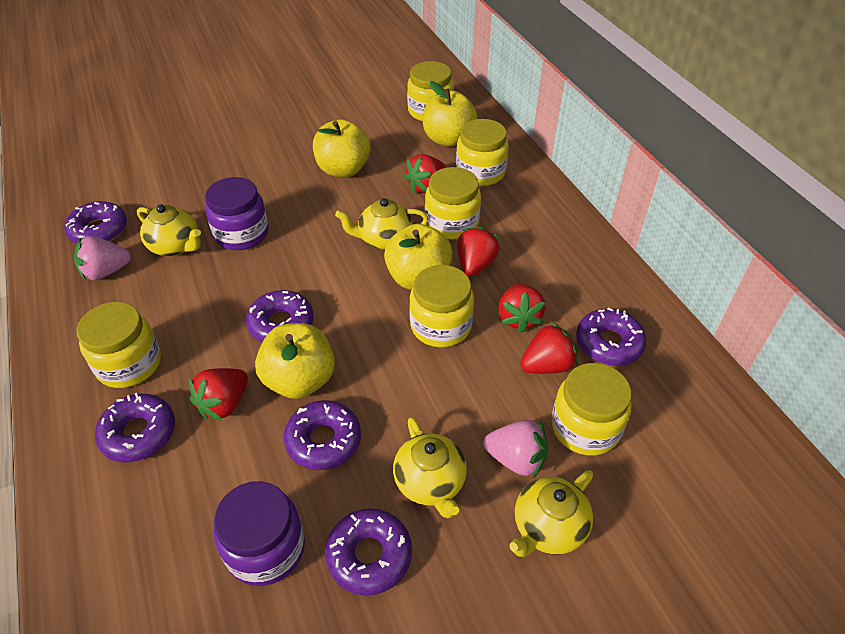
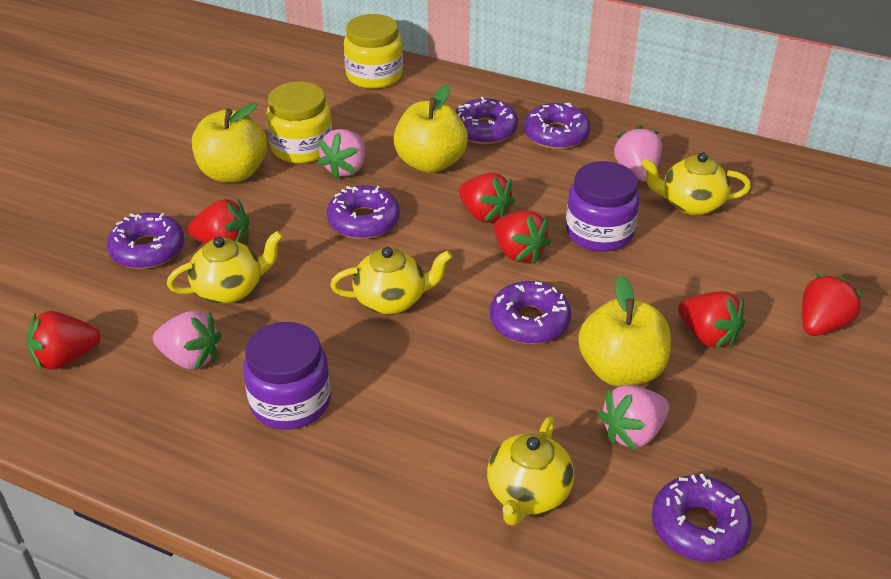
pink strawberry: [74,237,131,281] [483,420,548,478] = 2 -> [153,311,222,370] [317,129,366,179] [598,385,669,450] [613,125,662,182] = 4
red strawberry: [189,368,248,421] [404,154,446,193] [457,226,500,277] [499,284,546,333] [520,322,578,374] = 5 -> [27,311,101,370] [188,199,249,245] [459,173,515,223] [494,211,551,264] [678,291,745,348] [802,273,864,336] = 6
yellow apple: [255,323,335,399] [313,119,371,177] [384,224,453,290] [423,81,478,146] = 4 -> [192,103,267,183] [394,85,468,173] [578,275,671,386] = 3
yellow jar: [77,302,161,388] [407,61,454,121] [409,265,474,347] [425,167,481,239] [456,119,509,186] [551,363,632,456] = 6 -> [266,81,332,163] [344,14,403,89] = 2

